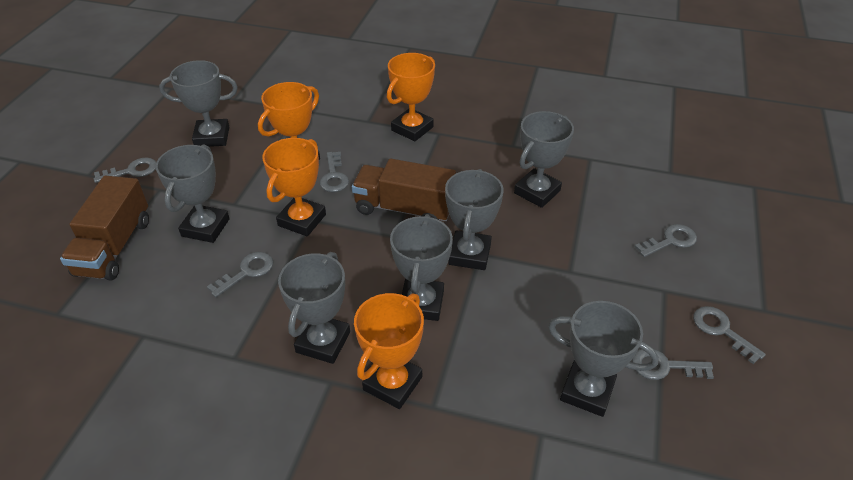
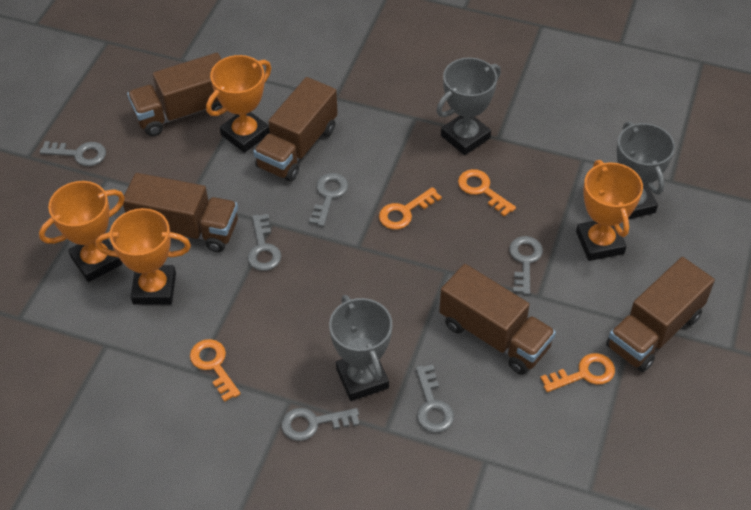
brown truck: [60,176,149,281] [352,159,456,221] = 2 -> [123,173,238,252] [127,53,223,136] [253,77,338,182] [439,264,556,375] [606,257,715,372] = 5
grey trophy: [156,144,230,243] [159,60,238,147] [278,252,350,364] [390,214,453,321] [445,169,504,270] [514,111,574,208] [548,301,659,417] = 7 -> [329,295,392,401] [436,58,501,155] [616,121,675,220] = 3
orange key: none = 0 -> [190,339,240,402] [379,187,442,229] [458,169,516,217] [540,353,615,392] = 4

